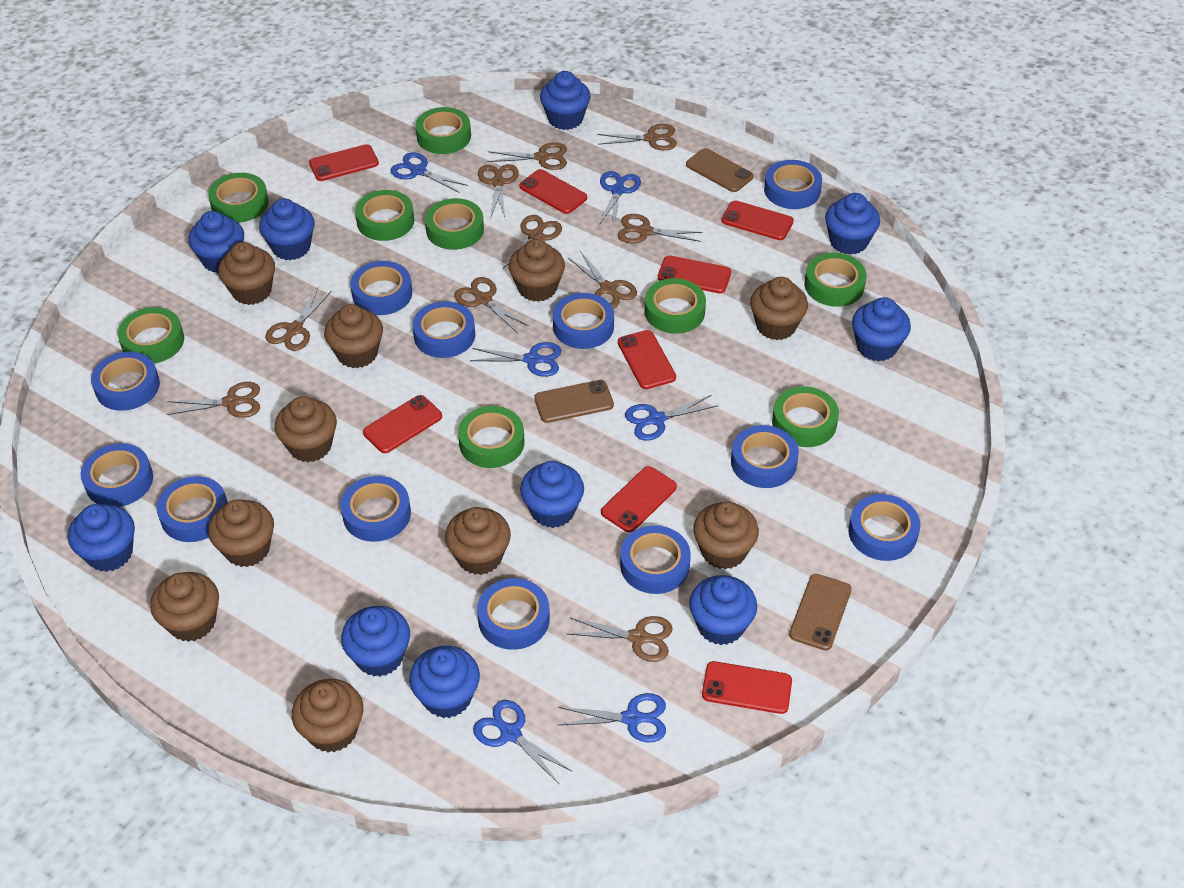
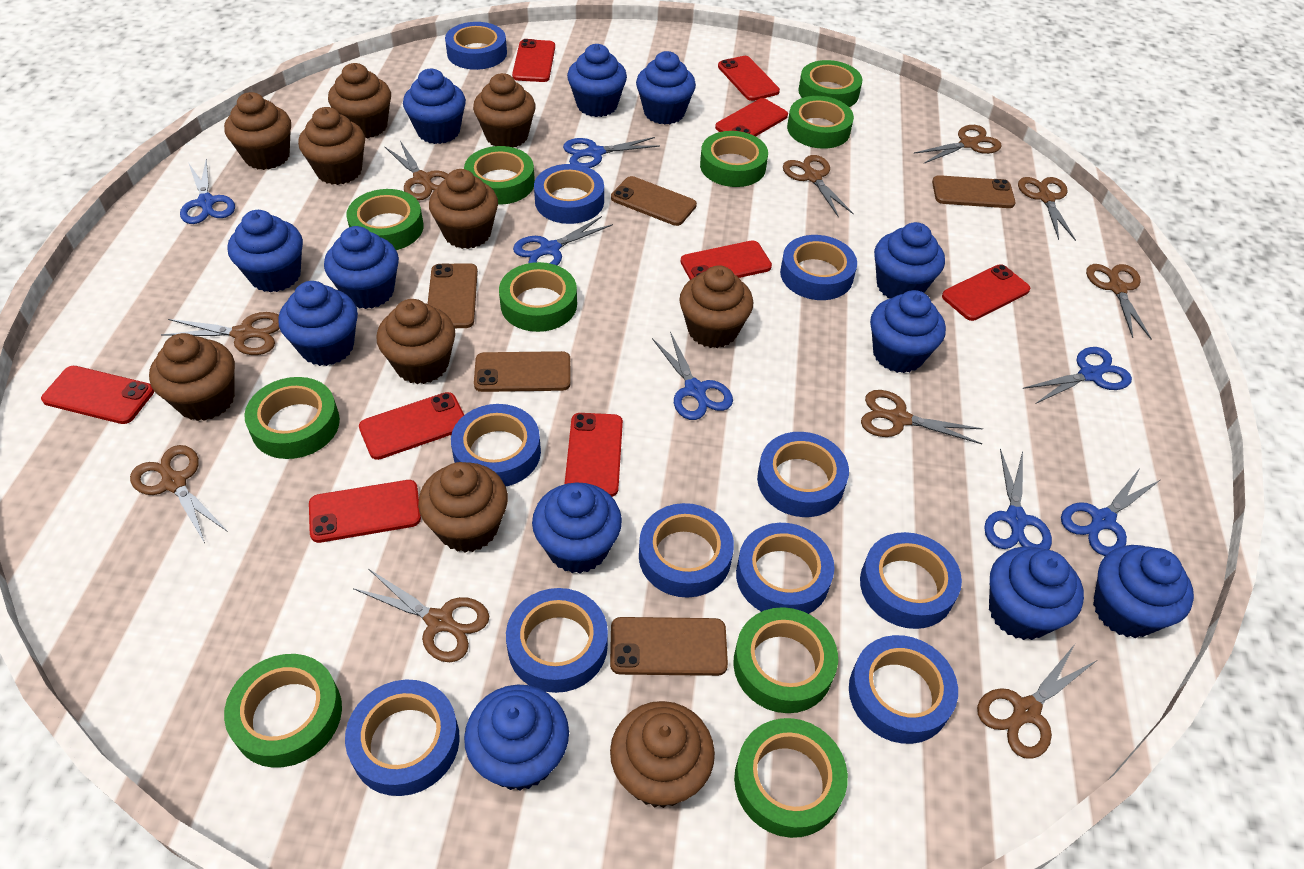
blue cupcake: [68,504,135,572] [188,211,244,273] [259,198,315,260] [341,606,410,677] [409,646,480,718] [520,461,584,528] [540,71,591,130] [689,575,757,645] [825,193,880,255] [852,297,911,361] = 10 -> [227,210,303,292] [278,281,358,366] [324,226,399,309] [403,69,466,144] [464,684,569,791] [532,483,622,573] [567,44,627,117] [636,51,696,125] [870,290,946,373] [874,222,945,298] [989,546,1084,640] [1093,545,1194,638] = 12
blue scissors: [390,152,468,193] [470,342,561,377] [473,700,573,784] [558,693,666,743] [599,171,641,225] [625,395,719,440] = 6 -> [180,159,235,224] [513,216,613,266] [563,137,660,168] [652,332,733,420] [984,448,1052,550] [1022,347,1132,404] [1061,468,1160,556] = 7
blue tape: [81,443,153,507] [91,351,160,411] [156,476,228,542] [341,476,411,542] [350,261,412,315] [412,301,475,358] [477,578,550,650] [553,293,614,349] [620,525,691,594] [731,425,799,488] [764,160,822,209] [848,494,921,561] = 12 -> [345,680,460,796] [445,22,507,70] [451,404,541,486] [506,588,608,693] [534,164,604,224] [639,503,734,598] [736,523,835,614] [757,432,849,517] [780,235,857,300] [849,635,958,744] [860,532,962,629] = 11
brown phone: [534,380,614,423] [686,148,754,192] [789,574,852,651] = 3 -> [428,263,478,328] [474,351,570,392] [610,617,728,676] [611,176,697,226] [932,175,1015,208] = 5
green tape: [118,307,184,363] [208,173,269,223] [355,190,414,241] [415,107,471,154] [425,198,484,250] [458,406,524,468] [645,278,706,334] [772,386,839,447] [804,253,867,307] = 9 -> [224,654,342,768] [244,377,340,459] [346,189,424,250] [464,146,535,205] [499,262,577,332] [700,131,768,187] [733,607,838,713] [734,718,848,838] [787,96,854,149] [798,60,862,107] = 10
red phone: [309,144,379,181] [363,395,442,453] [520,169,587,214] [601,466,677,532] [618,330,676,389] [658,255,731,293] [702,661,792,714] [721,200,794,240] = 8 -> [41,366,154,424] [309,480,421,543] [359,392,464,460] [512,39,555,82] [565,413,623,497] [680,240,772,280] [715,98,788,136] [718,56,780,101] [942,264,1030,321] = 9

